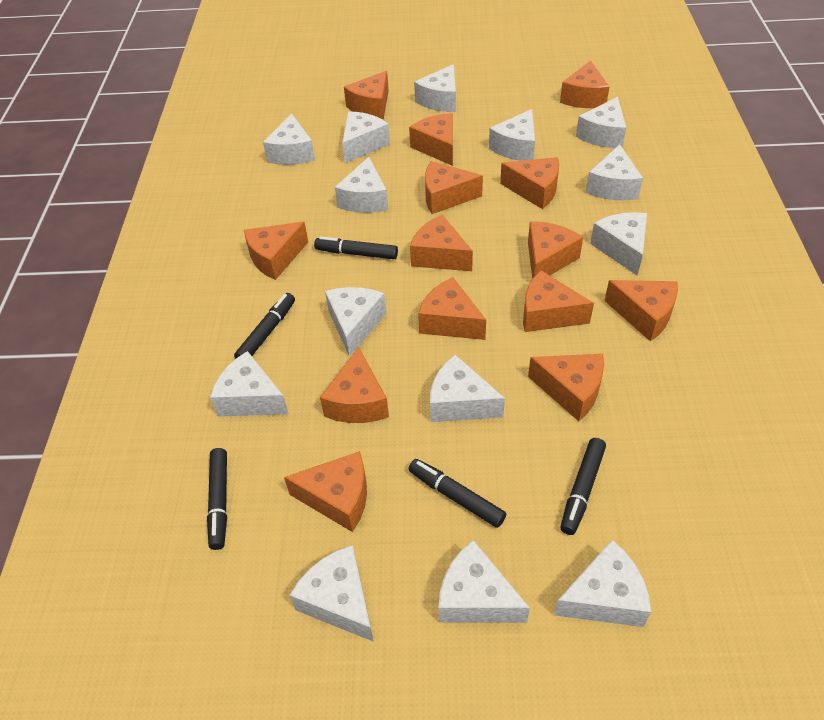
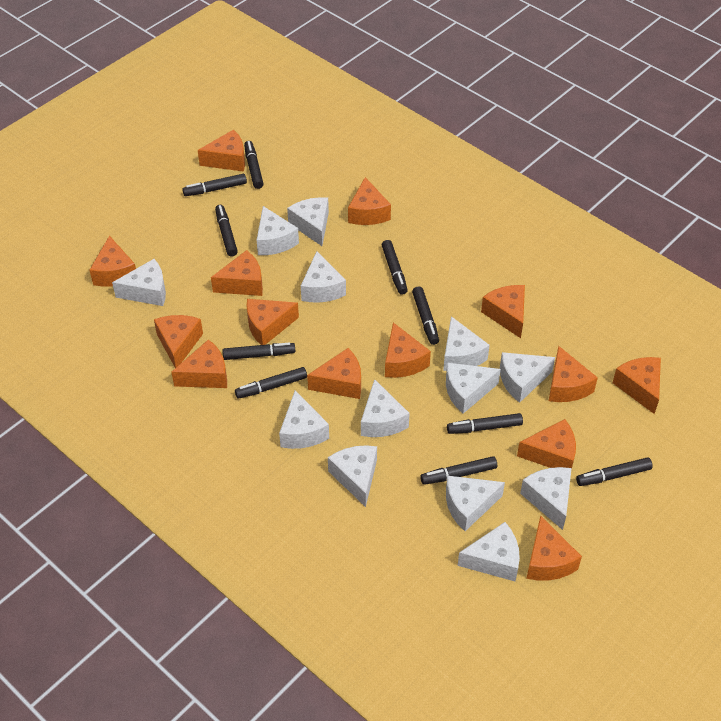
black marker: [207,448,227,550] [234,293,295,358] [314,237,398,259] [409,459,506,528] [560,438,606,535] = 5 -> [182,174,247,196] [215,205,238,256] [222,342,295,360] [235,367,307,399] [244,141,263,189] [382,240,408,295] [412,286,439,345] [420,456,497,485] [447,413,523,434] [576,457,653,486] = 10
white cheese: [210,351,289,417] [263,113,315,165] [289,545,374,642] [325,287,386,357] [335,157,388,213] [342,111,390,163] [414,64,456,112] [430,355,505,422] [438,540,530,623] [489,109,535,161] [554,540,651,627] [576,97,626,148] [586,144,643,200] [590,212,647,276] = 14 -> [112,259,166,306] [257,206,299,255] [279,390,329,449] [287,197,329,246] [301,251,346,302] [328,445,377,507] [361,379,410,437] [443,316,490,371] [446,363,501,414] [446,476,505,531] [458,522,520,581] [500,352,555,403] [520,467,572,530] = 13

